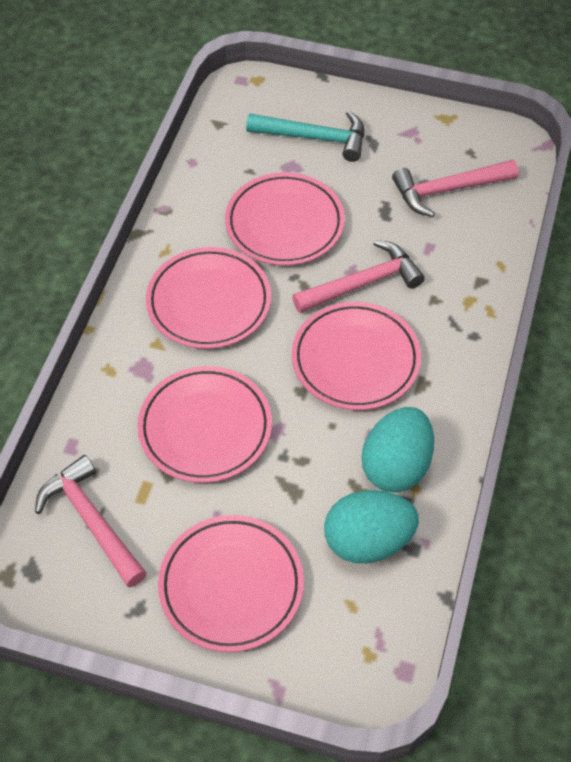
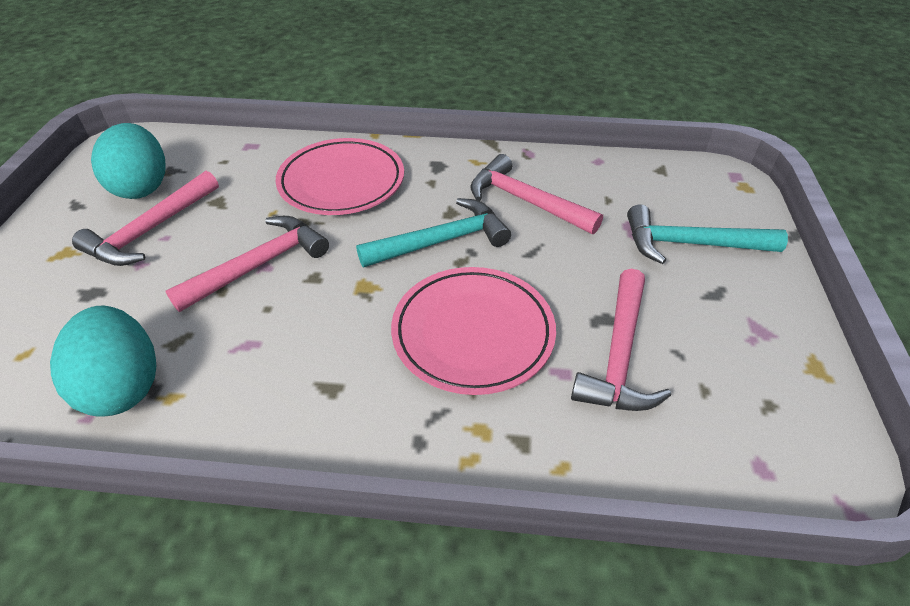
pink hammer: [35,455,147,587] [292,240,425,313] [392,160,519,217] = 3 -> [72,171,219,266] [166,216,329,312] [470,154,603,234] [571,269,671,411] = 4
pink plate: [137,366,272,483] [146,247,271,349] [158,515,304,652] [225,172,345,266] [292,302,421,410] = 5 -> [276,138,404,215] [391,267,556,395] = 2
turquoise hammer: [246,111,364,162] = 1 -> [356,198,511,267] [627,204,788,264] = 2

